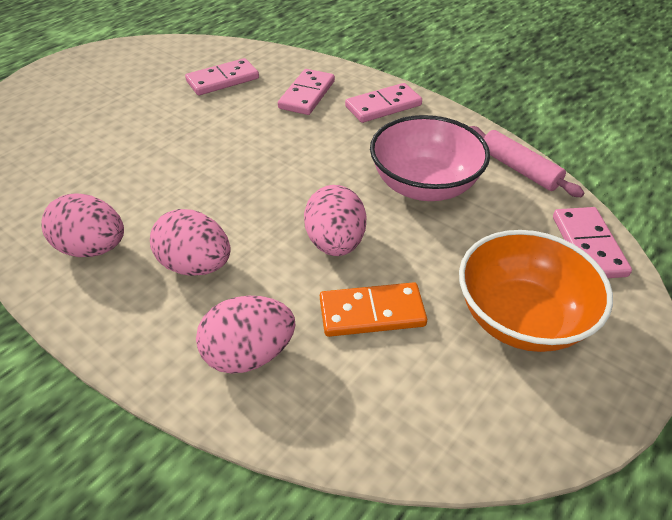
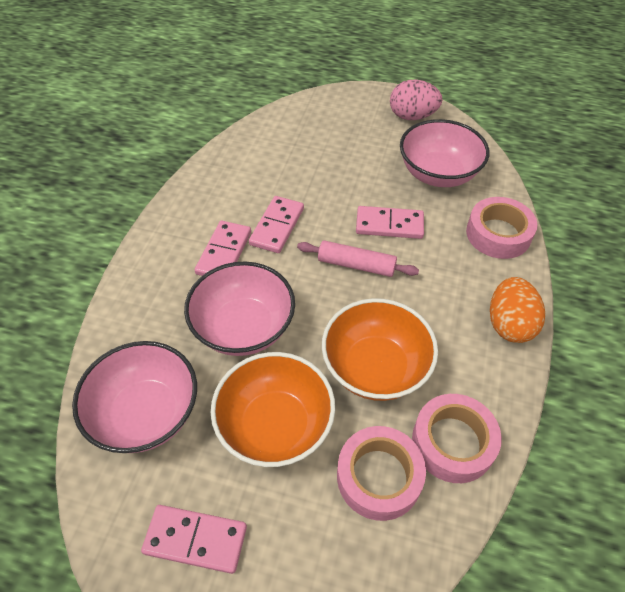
orange bowl: [459,230,613,352] = 1 -> [211,352,335,467] [322,298,438,401] = 2
orange domino: [320,282,427,337] = 1 -> none = 0
orange egg: none = 0 -> [490,277,545,343] = 1
pink bowl: [370,115,490,201] = 1 -> [72,341,197,453] [184,262,295,356] [400,119,489,187] = 3
pink egg: [41,193,124,257] [150,209,231,276] [196,296,296,374] [304,185,366,256] = 4 -> [390,80,442,120] = 1
pink tape: none = 0 -> [337,426,426,521] [412,394,502,483] [466,197,538,259] = 3

